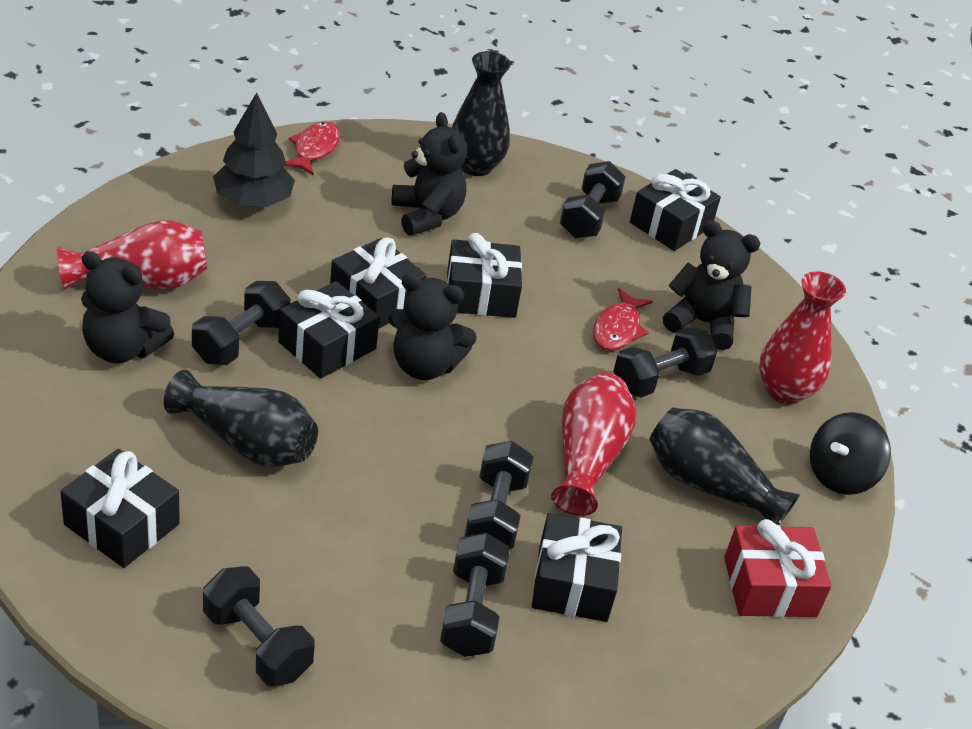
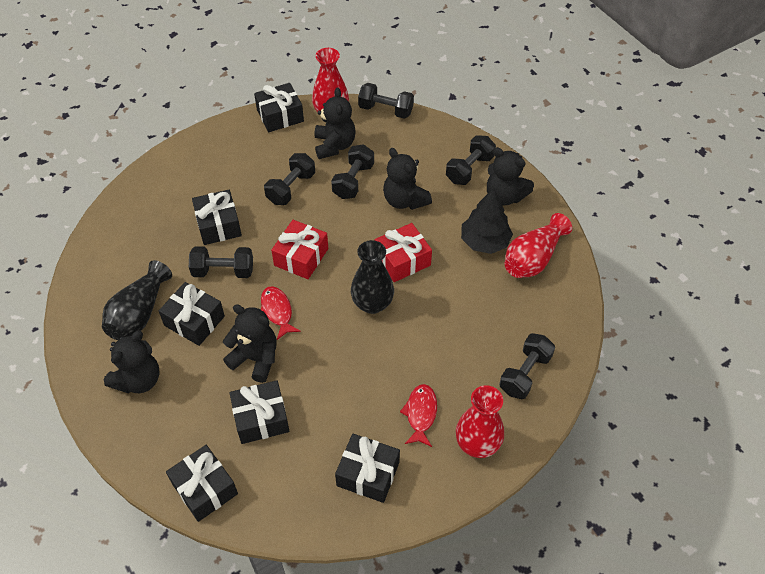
black spinning top: [810,412,891,495] = 1 -> none = 0
black teddy bear: [81,251,174,363] [388,273,477,380] [392,112,467,236] [663,220,760,350] = 4 -> [104,330,159,394] [223,304,277,383] [314,88,356,159] [383,148,432,210] [487,147,534,206] = 5
black vase: [164,370,318,467] [452,51,511,176] [649,407,800,525] = 3 -> [102,260,172,340] [351,240,394,314] = 2
red gift: [724,519,832,617] = 1 -> [271,220,328,279] [375,223,432,282] = 2

